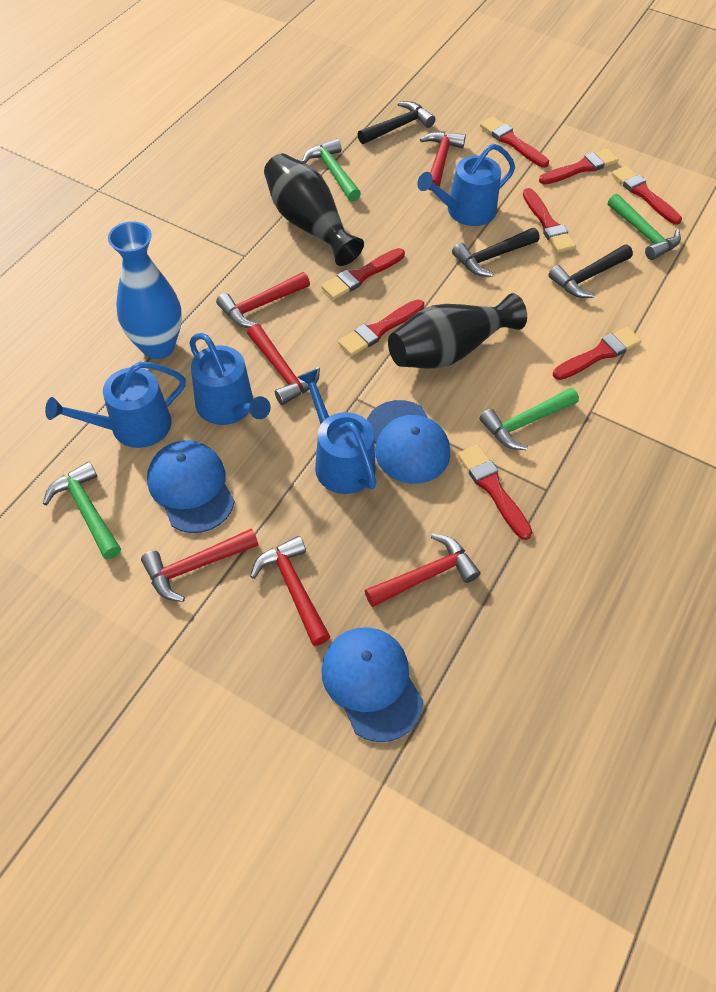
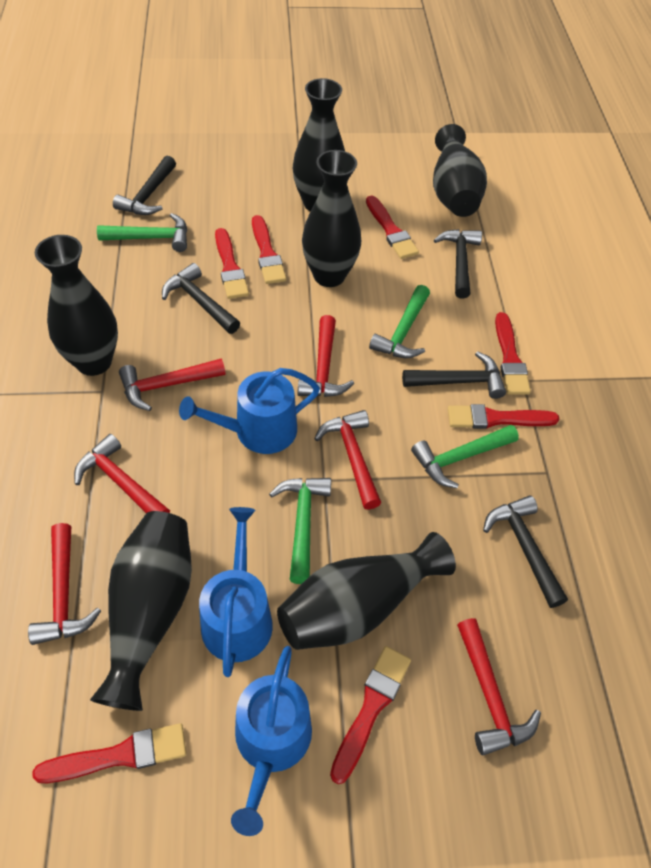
black hammer: [358,101,435,144] [452,228,539,277] [548,244,633,298] = 3 -> [113,156,176,215] [162,263,240,334] [402,351,506,399] [434,229,482,299] [483,495,568,608] = 5
black vase: [264,153,364,266] [388,293,527,368] = 2 -> [35,235,118,376] [90,511,192,711] [277,532,456,650] [293,78,345,211] [302,150,361,287] [433,124,487,217] = 6
blue cap: [147,440,235,533] [321,627,423,742] [367,400,450,484] = 3 -> none = 0
blue vase: [108,221,182,359] = 1 -> none = 0
blue watering can: [45,362,186,448] [189,333,271,425] [298,369,376,494] [417,144,515,226] = 4 -> [179,368,320,454] [199,507,273,677] [231,646,312,836] = 3
red brush: [321,248,405,299] [338,299,424,356] [458,445,532,540] [480,116,549,168] [523,188,576,253] [539,149,619,185] [553,327,642,380] [612,166,682,225] = 8 -> [33,723,186,783] [215,228,249,299] [252,215,286,284] [330,646,411,784] [366,195,419,259] [448,404,559,429] [495,312,531,394] = 7

